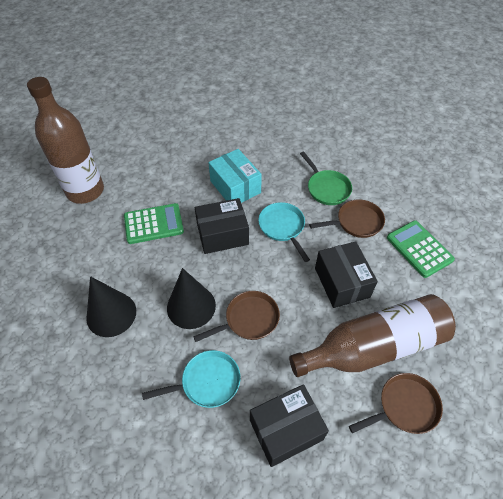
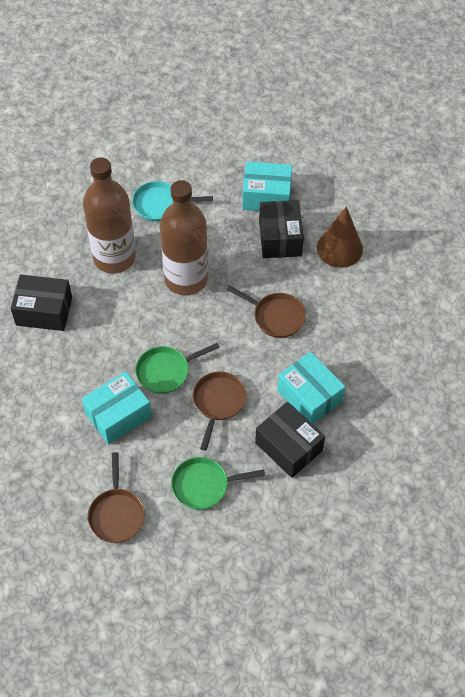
black cone: [86,276,136,337] [167,268,216,329] = 2 -> none = 0
brown cone: none = 0 -> [317,206,363,268] = 1
green calculator: [124,203,184,244] [387,220,455,278] = 2 -> none = 0
green pan: [300,151,352,205] = 1 -> [135,343,220,394] [171,457,265,510] = 2
turquoise box: [208,149,262,203] = 1 -> [82,371,152,445] [242,161,292,211] [277,352,345,424] = 3
turquoise pan: [142,350,241,408] [258,202,310,262] = 2 -> [132,181,213,221] = 1

